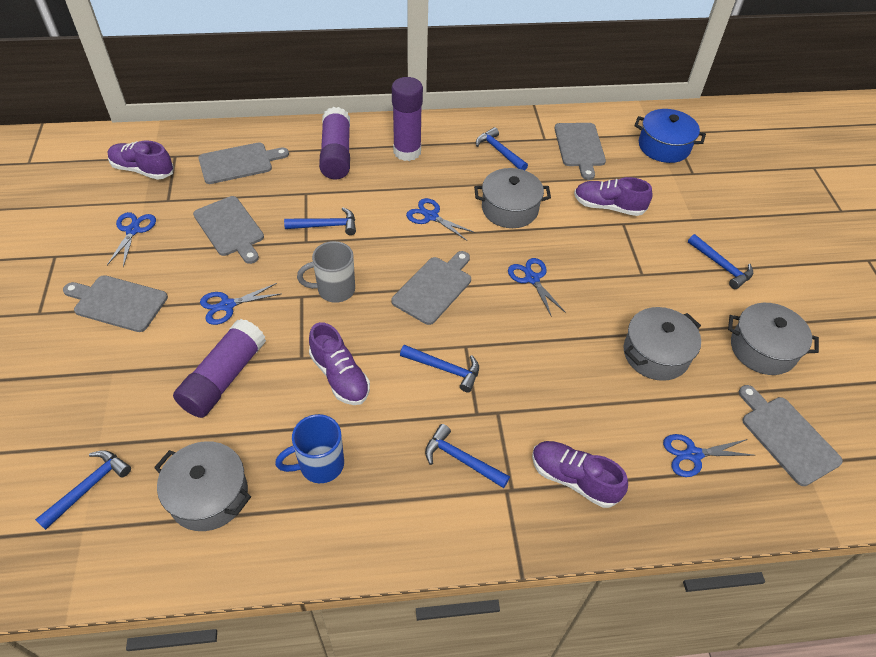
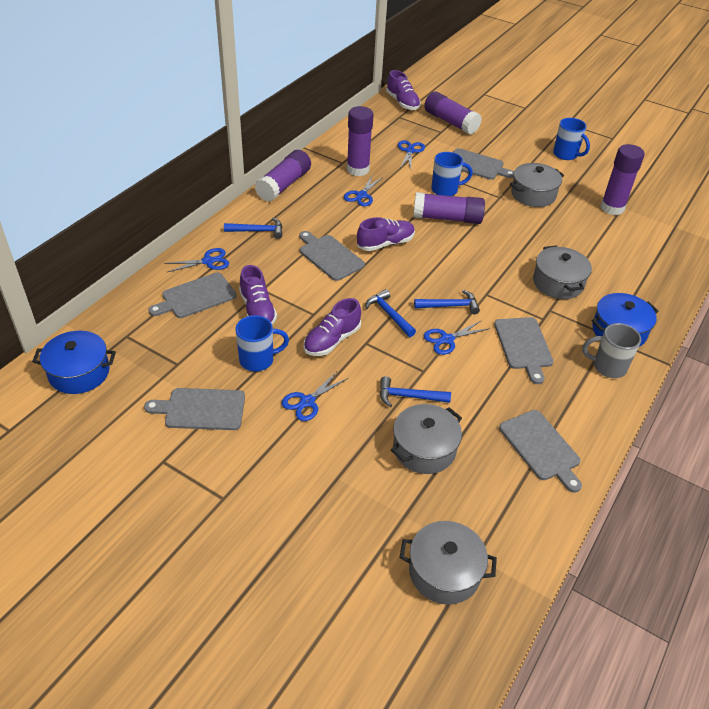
blue hammer: [35,450,131,530] [284,207,356,235] [400,345,479,392] [425,424,510,488] [476,127,528,170] [688,234,753,289] = 6 -> [224,218,282,239] [365,289,416,337] [380,376,451,407] [414,290,480,314] = 4
blue mug: [275,414,344,483] = 1 -> [235,315,289,371] [431,152,473,196] [553,118,590,160] = 3
blue pot: [634,109,706,163] = 1 -> [32,331,116,394] [592,293,659,347] = 2
purple glue stick: [173,319,266,418] [319,107,350,179] [392,77,423,161] = 3 -> [255,150,311,202] [347,106,374,176] [413,192,485,224] [424,91,482,135] [600,144,644,215] = 5

